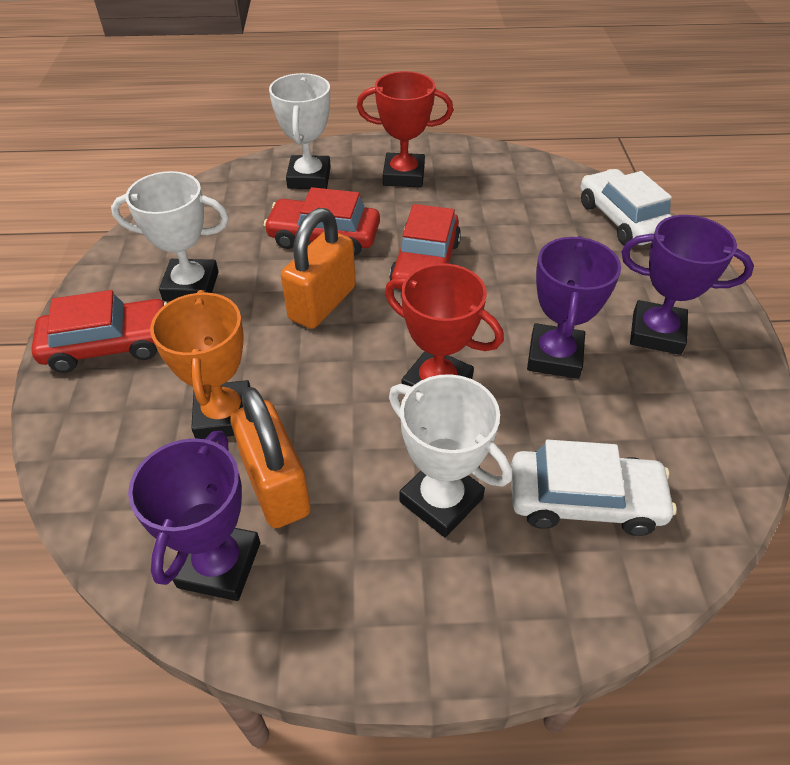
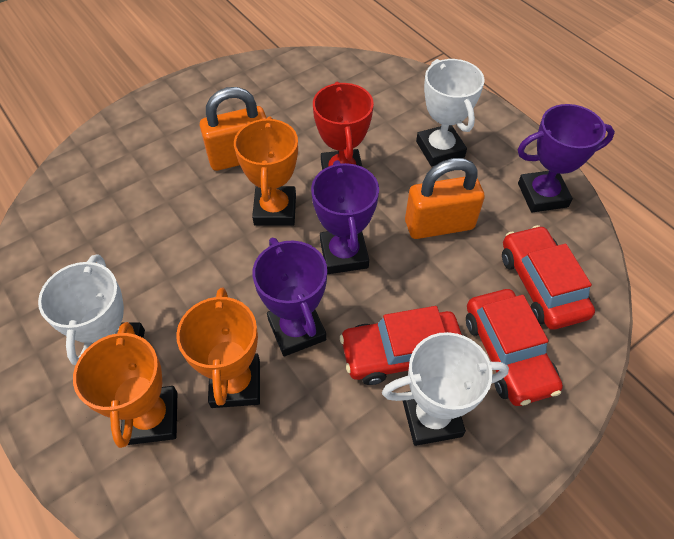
orange trophy: [150,290,250,439] = 1 -> [73,322,177,448] [176,288,260,408] [234,117,298,226] = 3
red trophy: [357,71,453,187] [385,264,504,387] = 2 -> [313,82,374,170] = 1
white car: [511,440,677,536] [581,169,672,245] = 2 -> none = 0

